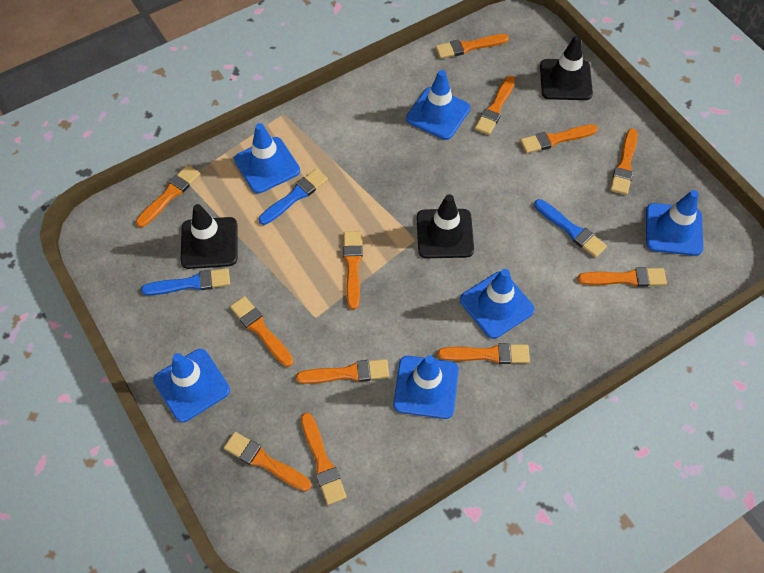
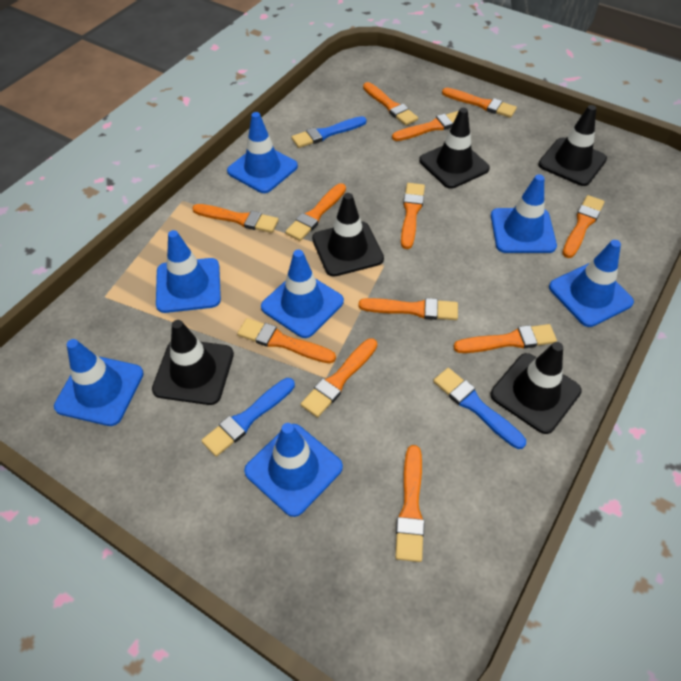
black traffic cone: [180,204,237,269] [417,194,474,258] [540,35,593,100] = 3 -> [152,320,234,405] [312,193,384,277] [419,108,490,189] [490,342,582,434] [538,105,607,186] = 5
blue traffic cone: [153,349,230,422] [234,123,300,193] [393,355,459,419] [406,70,470,140] [460,269,535,339] [646,190,703,256] = 6 -> [54,339,144,426] [156,230,221,313] [227,112,298,193] [244,423,343,517] [261,250,344,338] [491,174,557,253] [549,240,634,327] = 7

